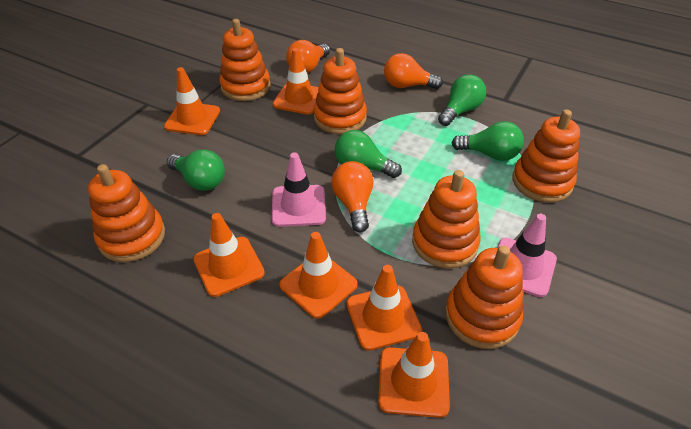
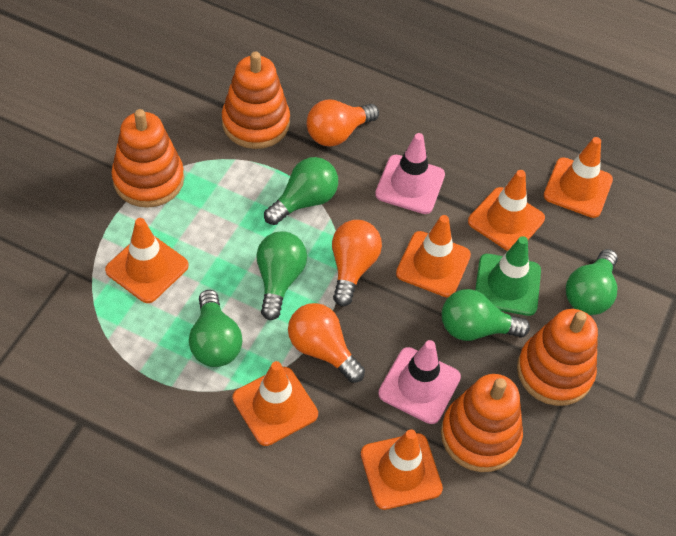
green light bulb: [167,149,225,191] [335,130,402,178] [438,74,486,126] [452,121,524,161] = 4 -> [189,290,242,367] [257,231,307,320] [264,157,338,225] [442,289,530,341] [566,249,618,315] = 5
green traffic cone: none = 0 -> [475,236,541,316] = 1
orange stacking toy: [88,164,165,262] [219,19,271,101] [313,48,367,134] [412,170,481,268] [445,245,523,349] [512,109,580,203] = 6 -> [111,109,184,208] [222,51,290,149] [441,374,523,472] [517,309,598,406] = 4

